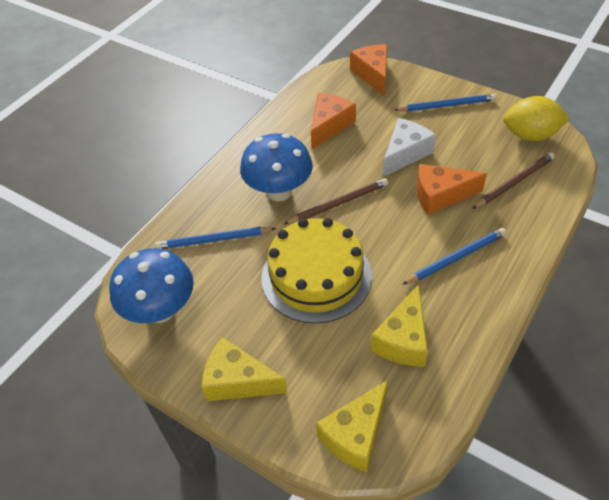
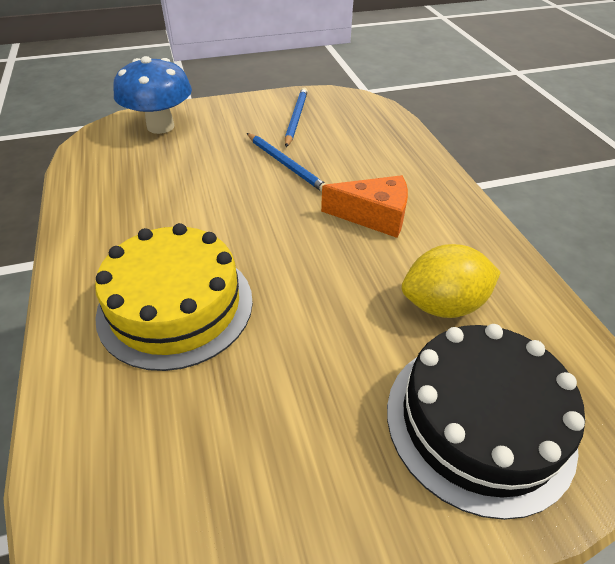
black cake: none = 0 -> [387,324,585,520] = 1
blue mushroom: [109,248,194,323] [240,133,313,201] = 2 -> [113,56,192,134] = 1
blue pencil: [155,227,276,249] [394,94,496,112] [402,228,507,285] = 3 -> [247,133,326,192] [285,87,308,147] = 2
brown pencil: [284,178,388,224] [472,152,555,209] = 2 -> none = 0
orange cheese: [311,93,356,149] [350,44,388,96] [417,164,487,215] = 3 -> [321,175,408,238] = 1
white cheese: [383,118,436,177] = 1 -> none = 0
yellow cheese: [201,337,288,401] [316,380,388,472] [371,284,428,367] = 3 -> none = 0

